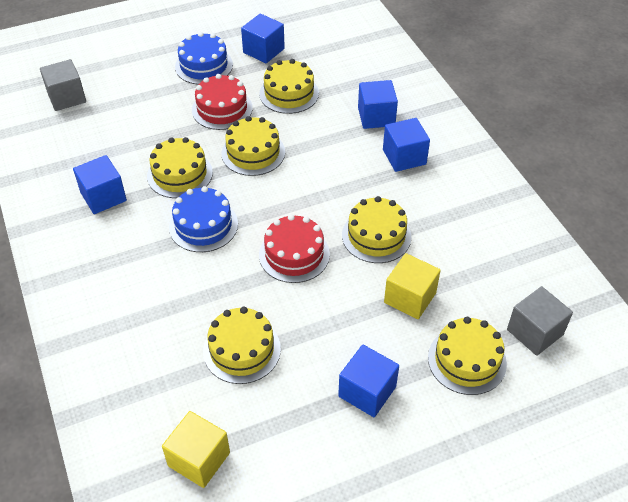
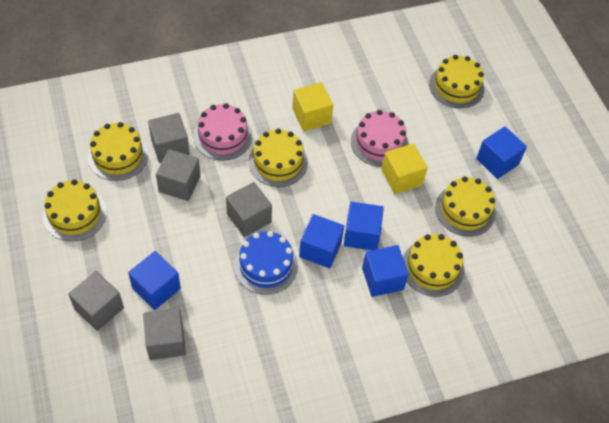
blue cake: [169,186,238,252] [175,32,233,85] = 2 -> [234,231,298,294] = 1
grey cube: [40,59,86,111] [507,286,573,356] = 2 -> [68,271,124,331] [143,308,186,360] [148,113,190,163] [156,149,200,201] [226,182,272,237] = 5
pink cake: none = 0 -> [194,103,252,161] [351,110,409,167] = 2
red cake: [192,74,252,130] [259,214,330,283] = 2 -> none = 0

